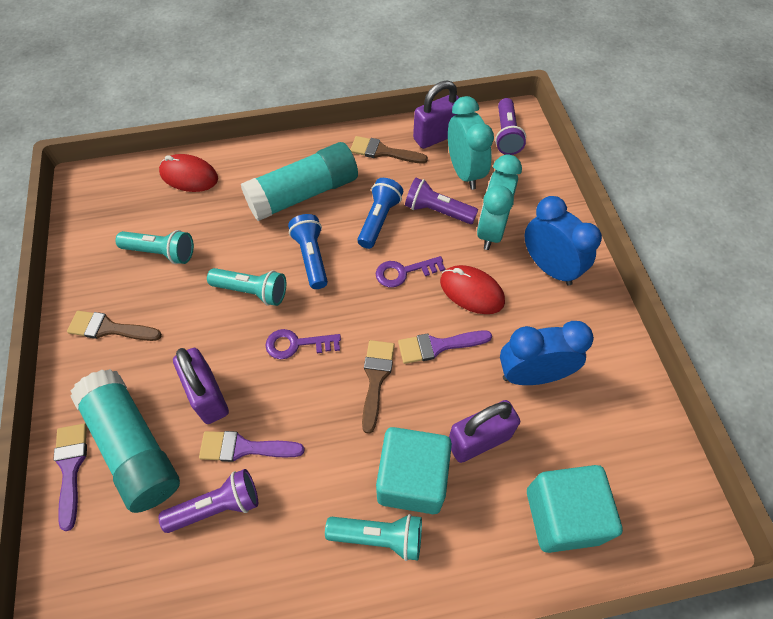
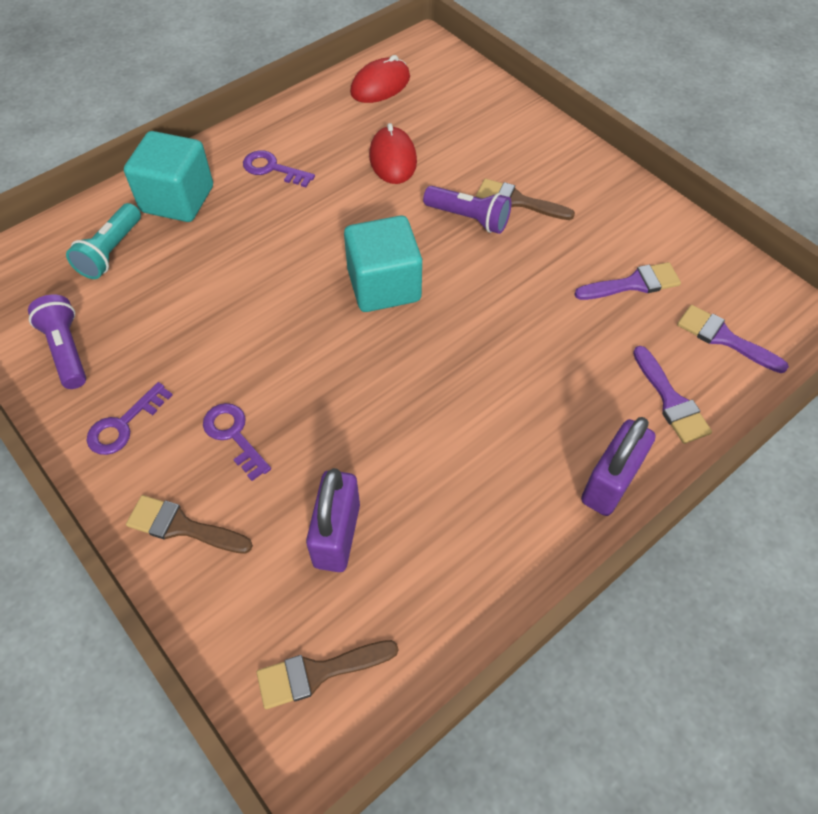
blue clock: [500,321,594,385] [525,196,602,286] = 2 -> none = 0
blue flashlight: [288,214,328,289] [357,178,403,249] = 2 -> none = 0
purple flashlight: [159,469,258,533] [405,178,478,224] [495,98,526,155] = 3 -> [28,295,86,389] [423,186,511,234] = 2
purple key: [266,329,341,359] [376,256,445,287] = 2 -> [87,382,173,455] [203,403,271,481] [243,150,315,187] = 3
purple padlock: [173,348,229,424] [413,80,459,149] [449,400,520,463] = 3 -> [306,468,360,572] [581,417,656,516] = 2
turquoise clock: [448,96,494,190] [477,154,522,250] = 2 -> none = 0
turquoise flashlight: [115,230,194,264] [207,268,286,306] [325,514,422,561] = 3 -> [66,203,141,279] = 1
turquoise glue stick: [70,369,180,513] [241,142,358,221] = 2 -> none = 0

